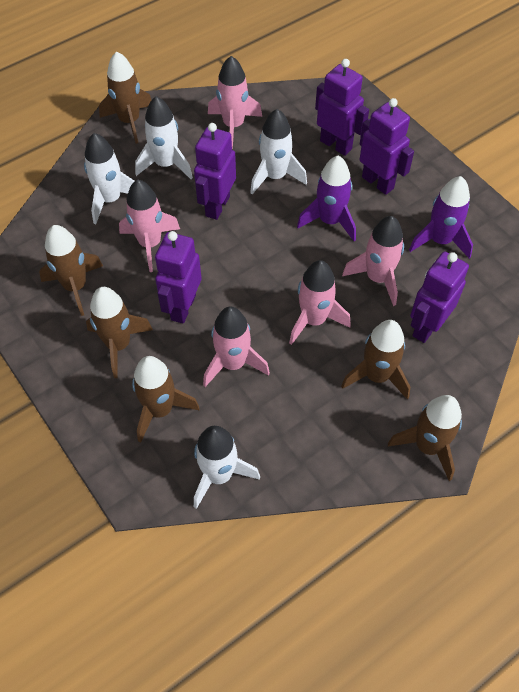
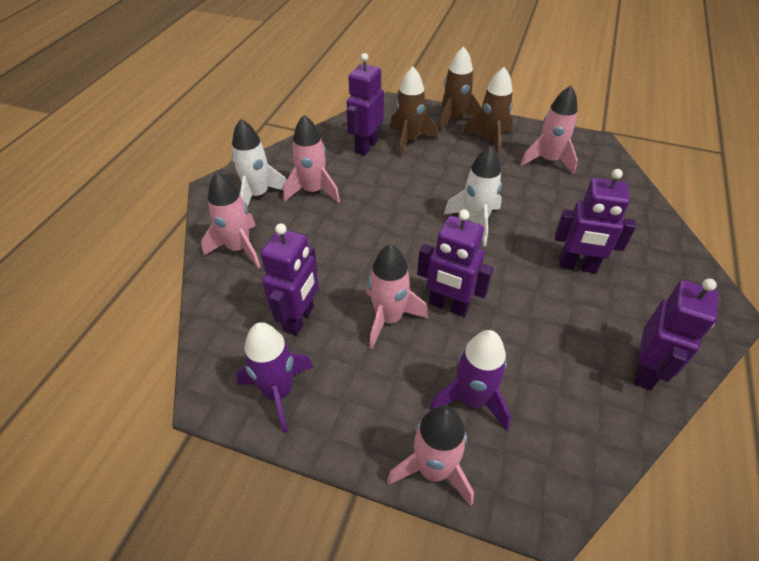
brown rocket: [39,225,103,316] [86,287,153,378] [99,51,151,144] [132,356,199,443] [341,320,410,400] [388,395,462,481] = 6 -> [390,66,437,157] [438,46,482,133] [463,67,513,158] = 3
white rocket: [84,133,135,224] [135,96,193,179] [194,426,260,509] [250,109,307,194] = 4 -> [232,119,287,207] [444,145,502,246] = 2

